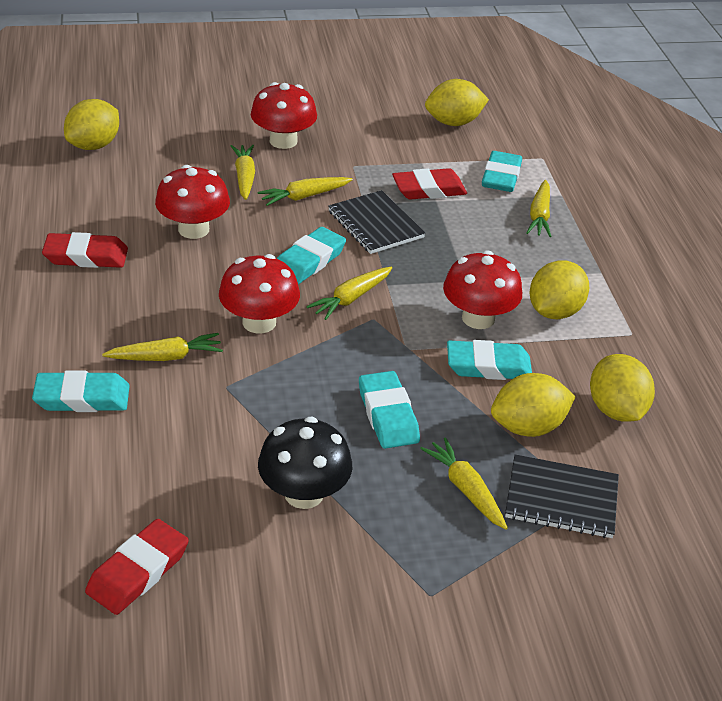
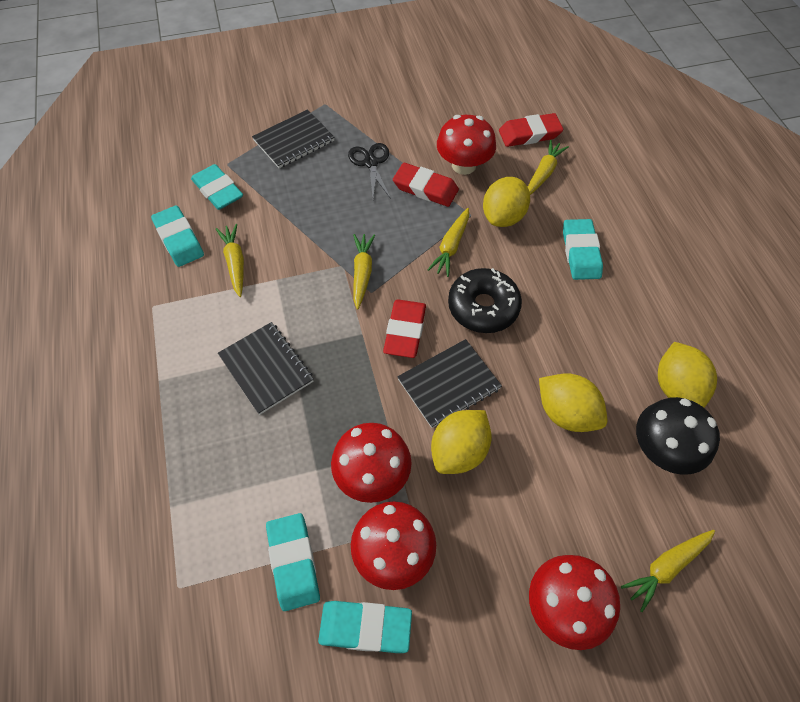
black donut: none = 0 -> [448,268,522,333] = 1
black notebook: [328,190,425,254] [505,454,619,538] = 2 -> [218,322,314,415] [252,110,335,168] [397,339,502,428] = 3
black scissors: none = 0 -> [348,143,391,199] = 1
yellow carrot: [102,333,223,361] [231,145,255,200] [257,177,353,206] [307,267,392,320] [420,437,508,530] [526,180,552,237] = 6 -> [216,224,244,297] [353,234,375,310] [427,208,469,277] [528,140,569,195] [621,530,715,612] = 5
yellow lemon: [64,99,119,150] [425,79,489,126] [491,373,576,437] [529,260,589,319] [590,354,655,422] = 5 -> [431,410,492,474] [483,177,530,227] [539,373,607,432] [658,342,717,408] = 4

